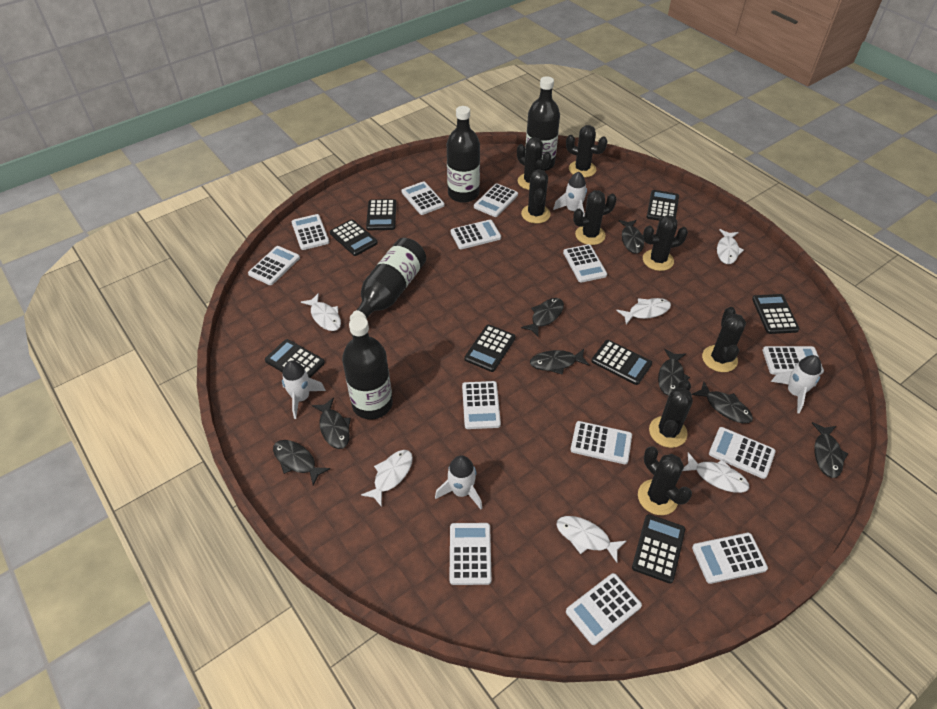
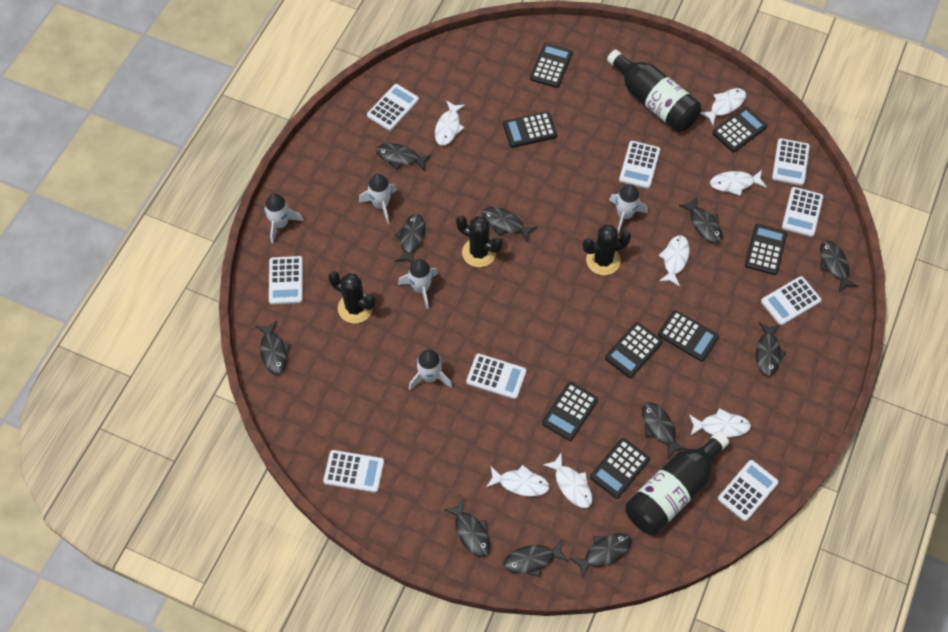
black bottle: [342,316,393,419] [350,238,426,320] [447,106,480,203] [525,76,560,171] = 4 -> [607,50,701,132] [625,431,729,535] = 2
black cactus: [517,137,551,190] [521,169,551,224] [566,125,607,178] [573,190,617,245] [638,446,692,515] [643,215,688,271] [649,380,693,448] [702,307,746,372] = 8 -> [328,271,375,324] [456,216,503,267] [583,225,631,275] = 3
black fish: [273,440,330,486] [312,398,351,449] [521,298,564,338] [530,349,590,375] [618,220,645,254] [658,349,690,396] [692,382,753,423] [812,422,848,478] = 8 -> [256,321,290,375] [376,143,431,171] [395,214,425,263] [444,498,490,557] [482,207,537,242] [504,540,569,577] [570,533,632,579] [642,402,688,458] [679,196,723,244] [756,322,787,376] [820,241,859,292] = 11
white calculator: [248,246,300,285] [291,214,329,250] [401,181,445,215] [449,523,492,585] [451,220,501,249] [462,381,501,429] [474,183,518,217] [563,244,607,283] [566,573,642,645] [570,421,632,464] [692,533,768,584] [709,427,776,479] [763,346,824,375] = 13 -> [269,256,303,305] [323,450,384,493] [367,84,419,131] [466,353,527,399] [619,141,660,189] [718,460,779,521] [761,276,821,325] [772,138,810,186] [782,187,823,237] = 9
white fish: [301,293,341,331] [361,450,413,507] [556,516,626,563] [616,298,671,325] [683,452,749,493] [717,229,744,264] = 6 -> [435,100,465,145] [486,465,550,497] [543,453,593,508] [658,235,690,287] [689,408,751,437] [700,88,746,125] [710,170,766,196] = 7
white rocket: [282,361,326,419] [435,455,482,509] [553,172,587,217] [771,355,821,413] = 4 -> [264,193,304,243] [359,174,397,224] [398,259,438,309] [409,349,453,390] [609,184,648,234] = 5

